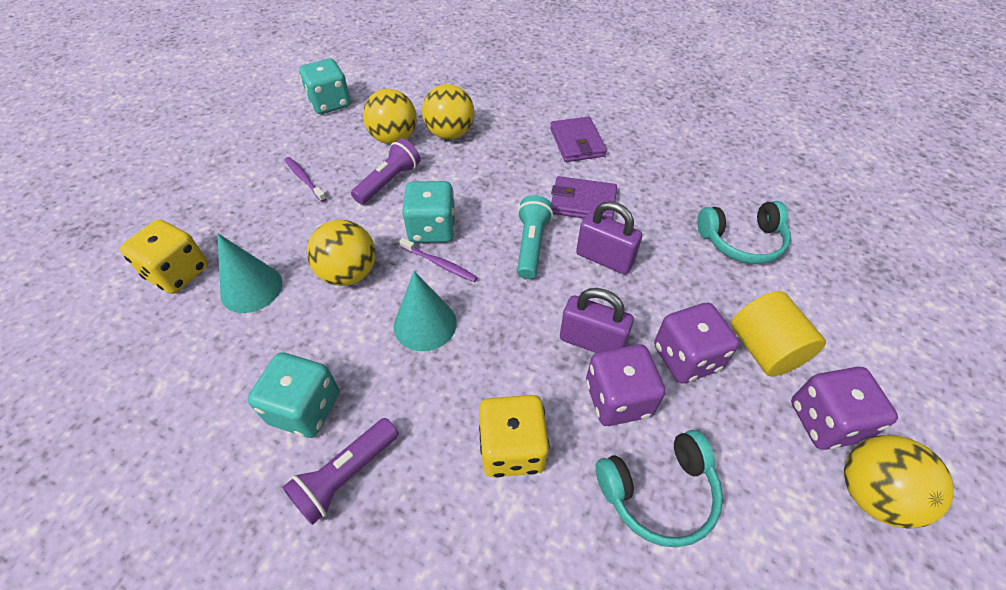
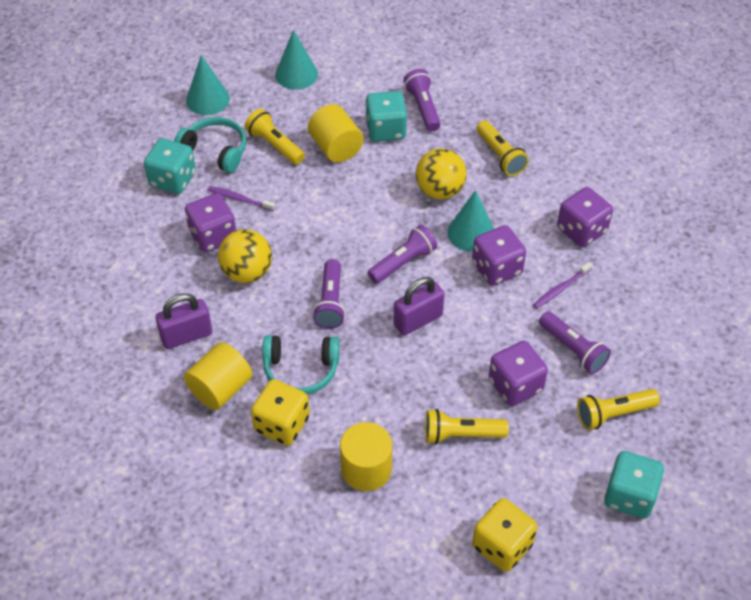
purple dice: [586,344,665,426] [654,303,739,383] [791,367,898,450] = 3 -> [185,193,236,252] [472,225,526,286] [489,341,548,406] [557,187,613,247] = 4
purple flashlight: [282,418,398,525] [351,138,421,205] = 2 -> [312,259,345,329] [368,225,437,284] [403,69,441,131] [539,311,611,374] = 4
purple wallet: [550,116,607,162] [551,176,617,220] = 2 -> none = 0
turquoise cone: [217,233,283,313] [394,271,457,351] = 2 -> [186,55,230,115] [275,30,318,90] [447,190,494,252] = 3
turquoise flashlight: [517,195,553,279] = 1 -> none = 0
yellow ball: [307,220,376,286] [363,89,417,144] [422,84,475,139] [844,435,954,529] = 4 -> [218,229,272,283] [416,148,467,200] = 2
yellow cylinder: [731,291,826,377] = 1 -> [184,342,252,410] [308,104,363,162] [340,422,392,491] = 3
yellow flashlight: none = 0 -> [245,109,305,165] [425,409,509,444] [476,121,529,176] [577,389,660,430] = 4

